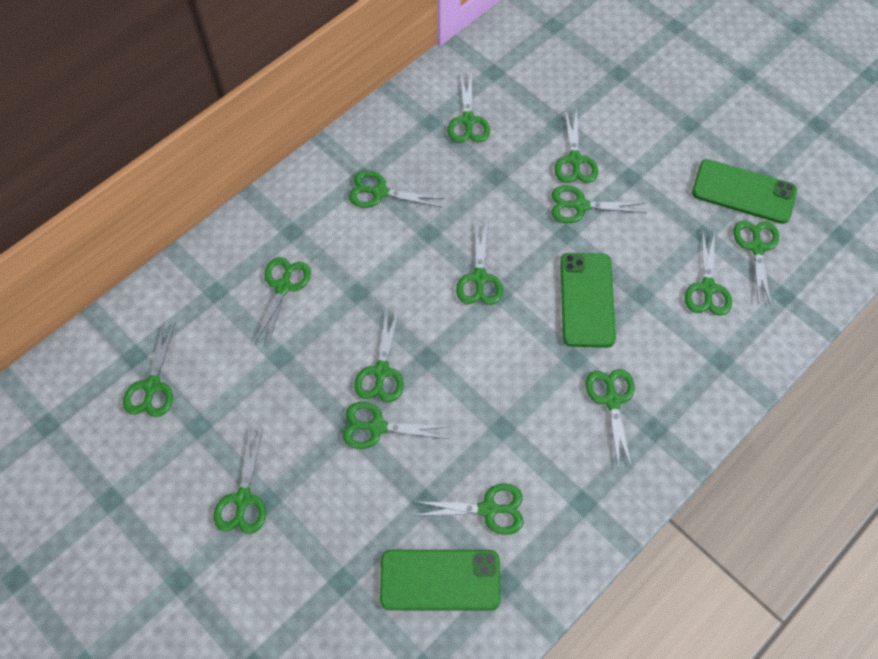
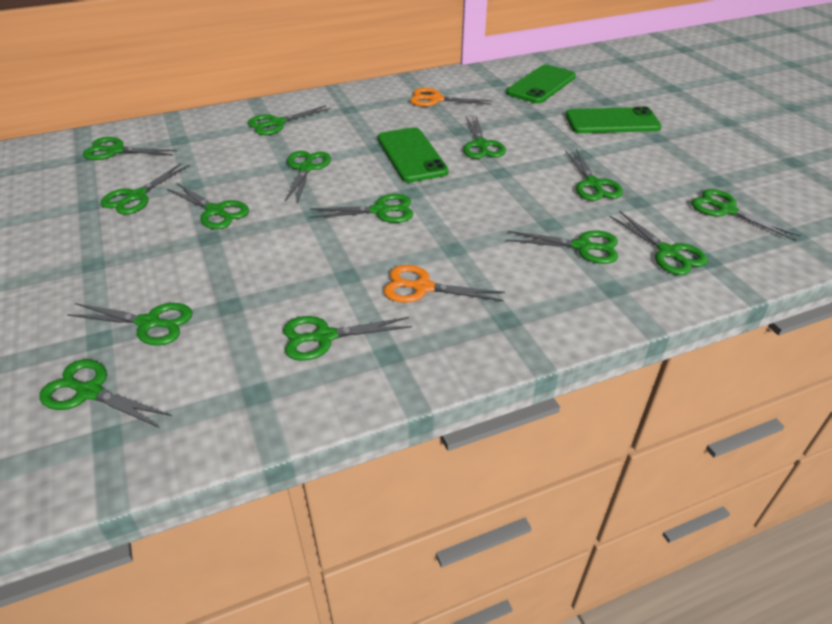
orange scissors: none = 0 -> [384,265,505,303] [410,88,492,106] = 2

